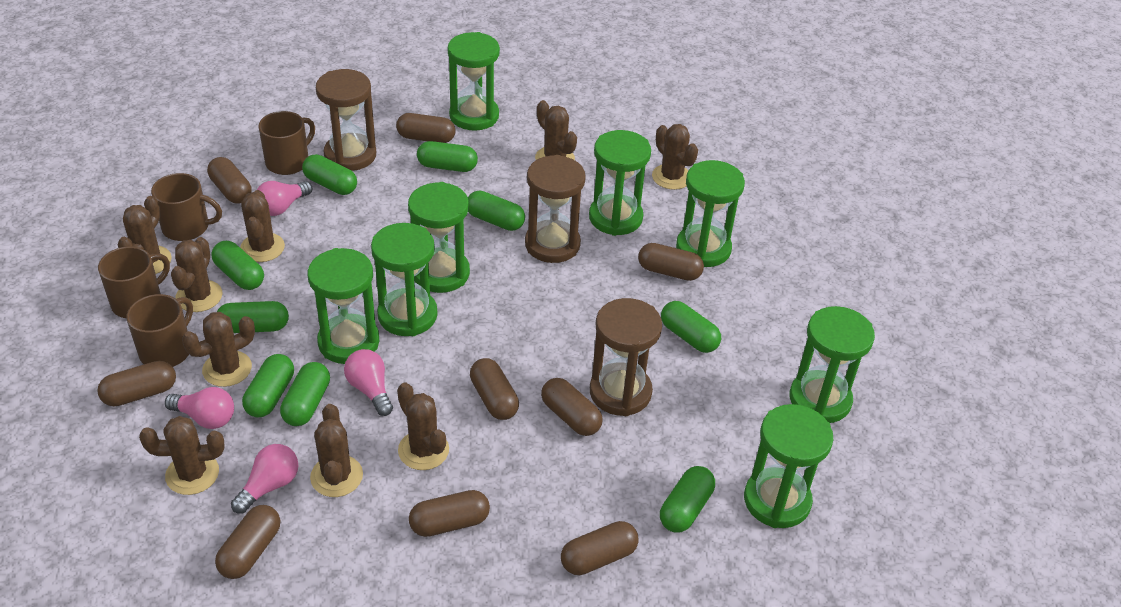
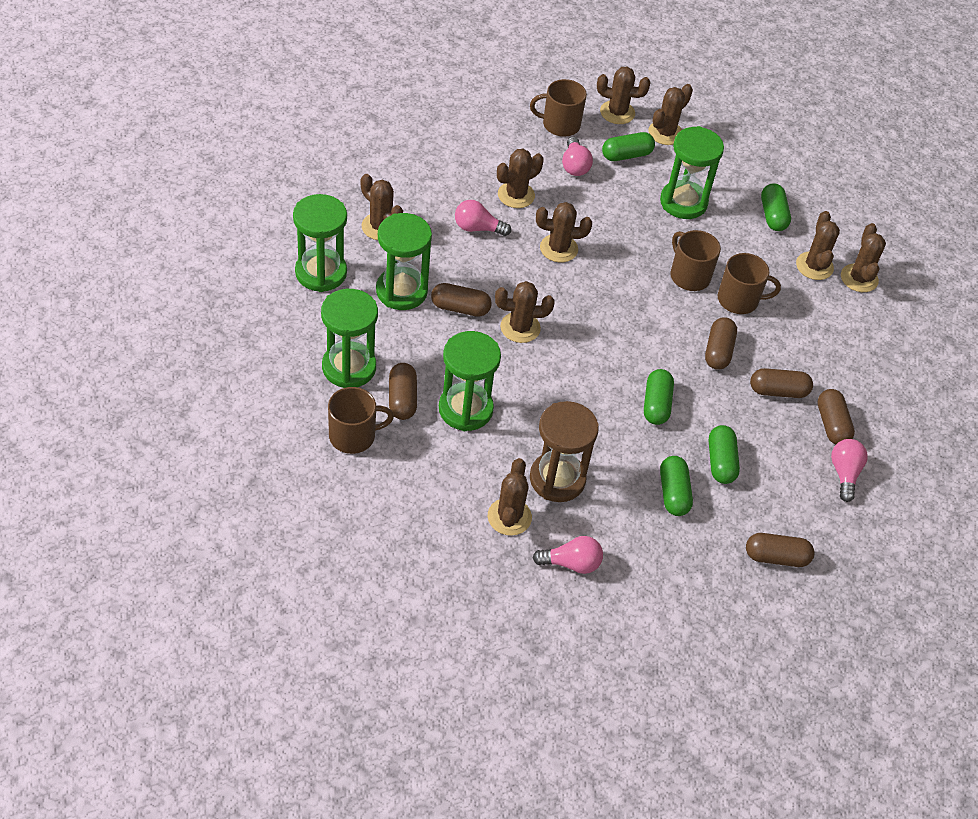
brown capsule: [97,361,176,407] [207,157,252,204] [215,505,280,579] [396,113,456,143] [409,490,490,537] [470,358,519,420] [541,378,602,436] [561,521,639,575] [638,243,704,281] = 9 -> [389,363,417,420] [431,283,492,317] [705,317,737,370] [746,533,815,567] [750,368,813,398] [817,389,855,444] = 6
brown hourglass: [316,69,376,171] [525,155,586,263] [590,298,662,416] = 3 -> [530,401,599,502] = 1
green capsule: [211,241,264,290] [217,301,289,333] [242,354,294,417] [280,362,330,426] [302,154,357,195] [417,141,478,172] [468,191,525,231] [660,466,715,533] [661,301,721,353] = 9 -> [602,132,655,161] [644,369,674,425] [660,456,693,516] [709,425,740,484] [761,183,791,231] = 5
green hourglass: [308,248,379,364] [371,223,438,336] [408,182,470,293] [448,32,500,131] [589,130,651,236] [676,160,745,267] [744,404,833,528] [790,306,875,423] = 8 -> [293,194,347,292] [321,289,378,388] [376,213,432,310] [439,331,501,431] [660,126,724,219] = 5

